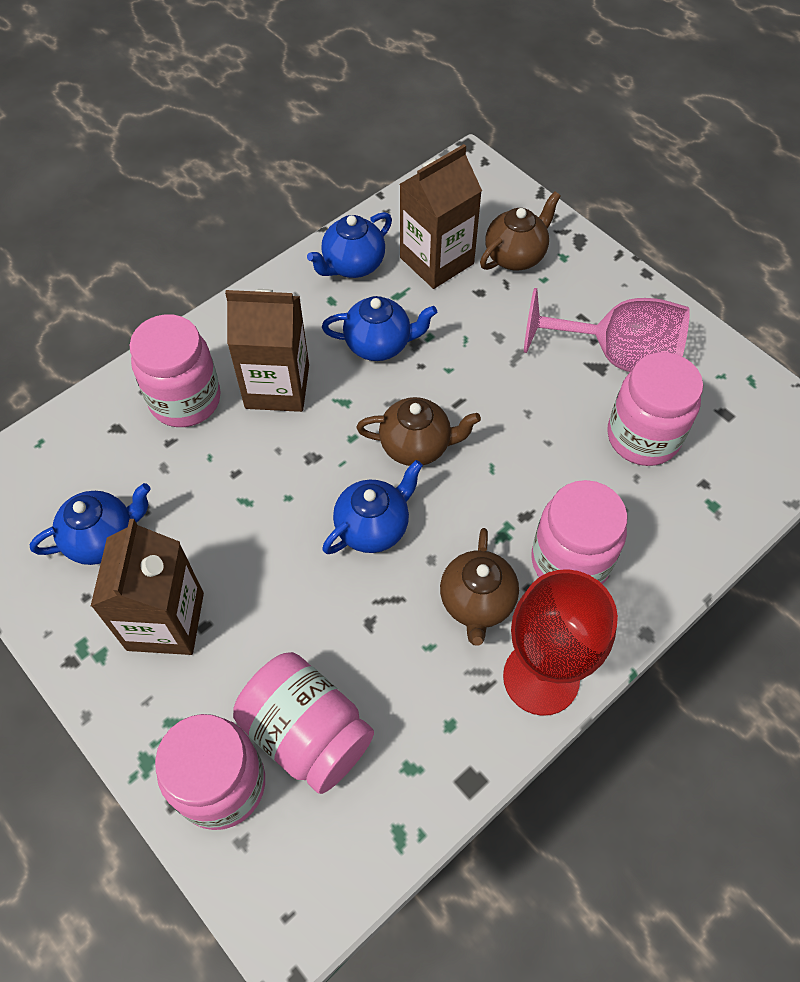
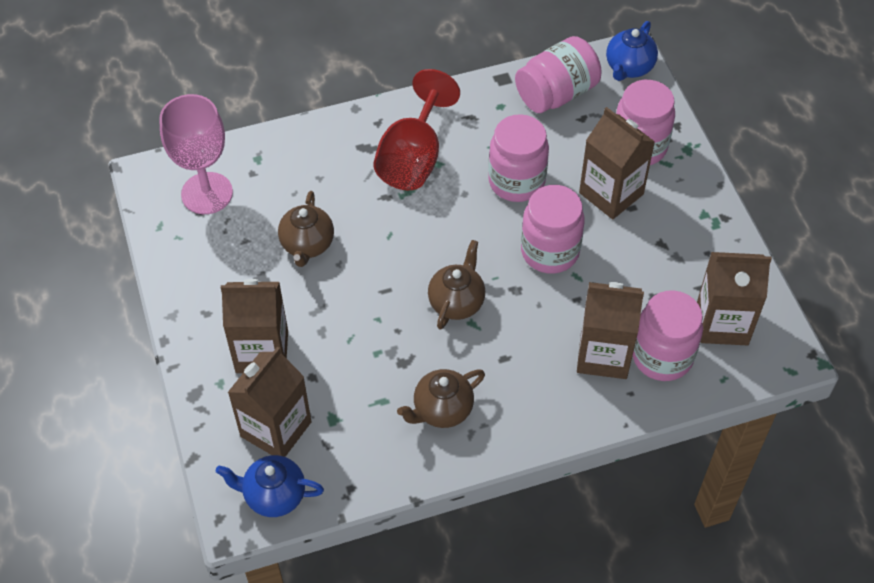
blue teapot: [29,483,151,565] [307,212,392,278] [322,296,437,361] [322,460,423,554] = 4 -> [216,455,324,517] [606,21,658,81] = 2
brown carton: [91,519,204,655] [225,289,309,412] [400,144,482,289] = 3 -> [221,279,288,373] [228,347,312,457] [577,282,644,379] [579,107,655,219] [697,252,772,346] = 5

